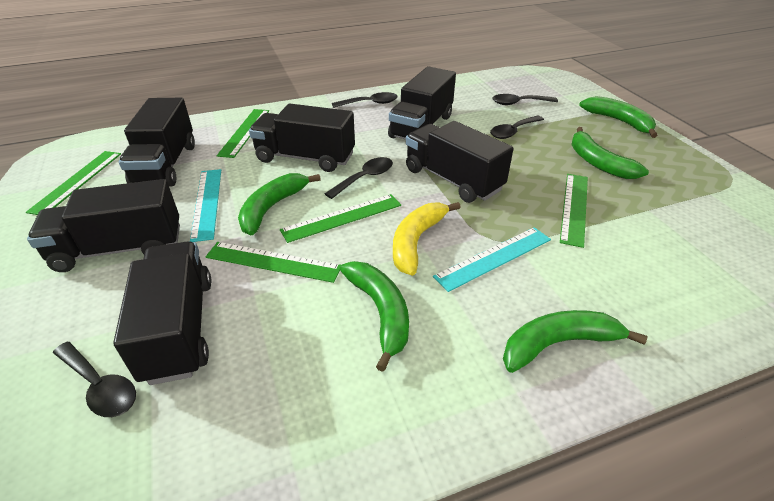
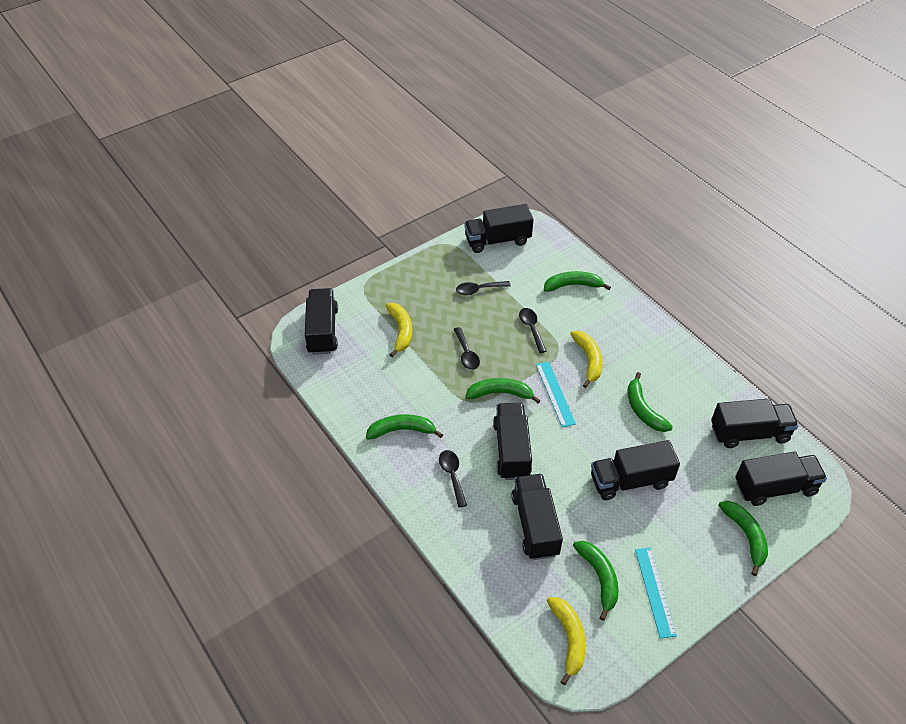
black spoon: [53,342,136,417] [325,157,393,199] [332,92,398,108] [490,116,544,139] [492,94,558,105] = 5 -> [439,450,467,508] [453,327,480,370] [456,281,511,295] [519,308,546,353] = 4
black truck: [27,179,180,272] [113,241,212,385] [119,98,195,187] [249,104,355,172] [388,66,456,139] [406,121,514,203] = 6 -> [305,288,338,355] [464,204,534,253] [493,403,532,480] [511,474,563,560] [591,440,680,500] [711,399,798,448] [735,452,827,506] = 7
green banana: [238,173,321,235] [340,261,409,372] [503,310,648,373] [571,127,649,179] [579,96,658,138] = 5 -> [366,414,443,440] [465,378,541,403] [544,271,611,292] [573,541,619,621] [627,372,673,432] [718,501,768,576] = 6
green ruler: [26,151,121,215] [205,242,341,283] [217,109,269,158] [280,194,401,243] [560,174,588,248] = 5 -> none = 0
yellow banana: [393,202,461,276] = 1 -> [386,303,412,357] [547,597,586,685] [570,331,603,388] = 3

